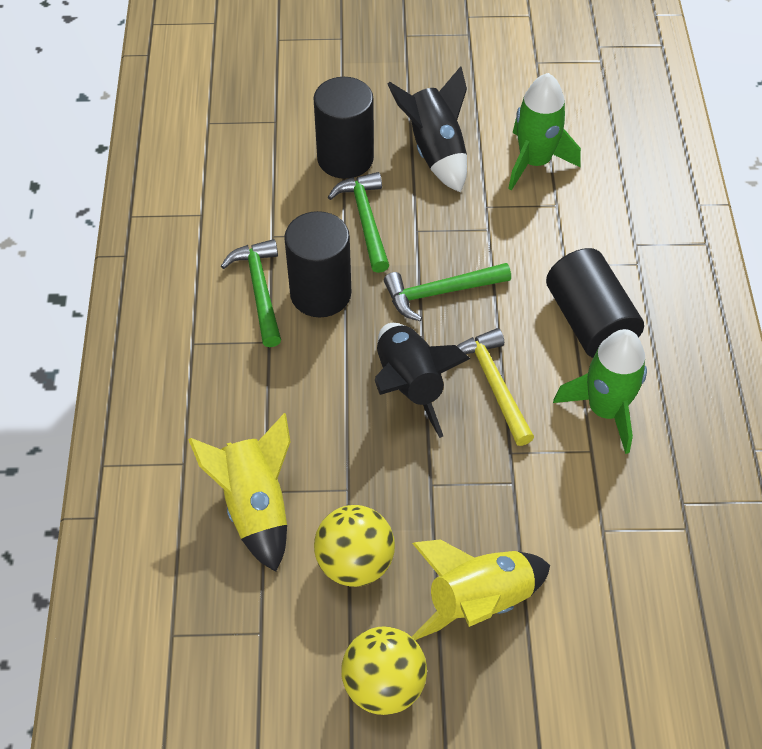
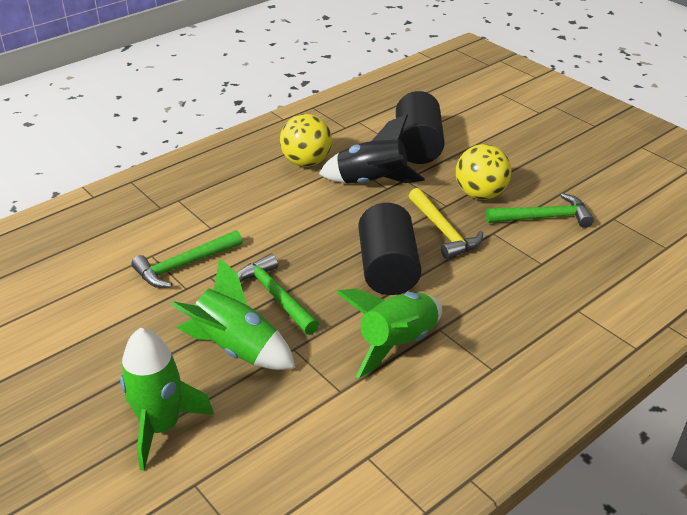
black cylinder: [284,211,351,317] [314,77,374,179] [546,248,644,358] = 3 -> [359,203,422,295] [396,91,445,164] = 2
black rocket: [375,323,470,438] [387,66,467,193] = 2 -> [319,114,425,183] = 1
green rocket: [508,73,581,191] [553,329,647,454] = 2 -> [120,328,214,471] [171,258,296,370] [336,289,442,378] = 3
yellow rocket: [188,413,291,572] [412,540,550,640] = 2 -> none = 0

